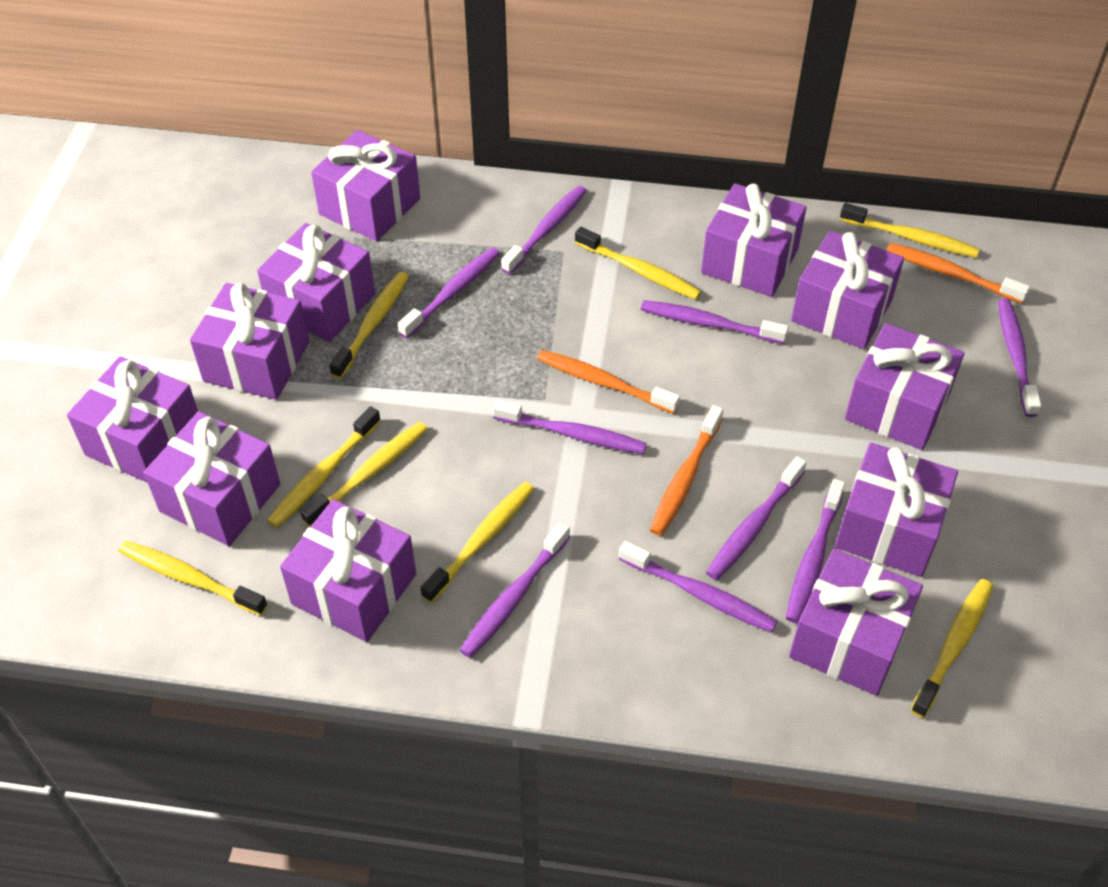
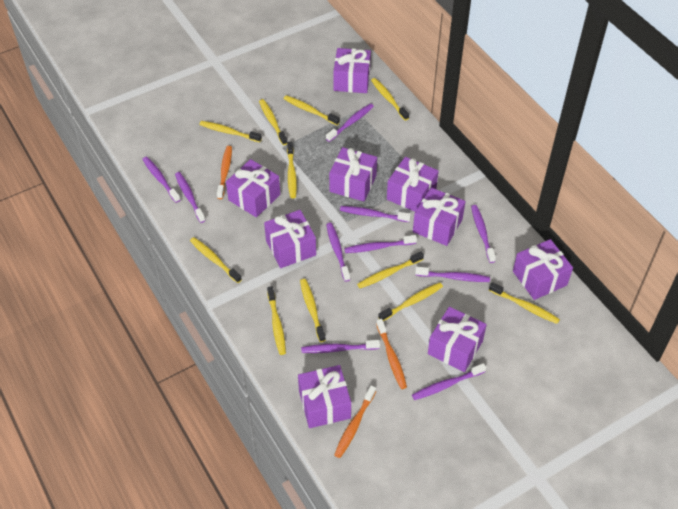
purple gift: [67,356,198,482] [144,411,281,546] [190,283,309,400] [257,223,375,342] [280,499,416,642] [311,130,420,241] [701,183,807,297] [789,548,923,696] [791,230,904,349] [835,443,958,577] [845,323,964,450] = 11 -> [226,159,280,217] [264,210,316,268] [298,365,351,428] [329,147,377,201] [333,48,371,93] [387,157,438,212] [413,188,465,246] [428,307,487,372] [513,239,573,300] = 9
purple toothbrush: [398,247,500,339] [460,522,570,658] [493,400,647,454] [501,186,587,274] [619,541,778,633] [641,300,789,344] [706,456,807,580] [786,479,845,623] [998,298,1041,417] = 9 -> [142,157,180,203] [175,172,206,223] [301,340,380,353] [326,103,374,142] [326,223,350,282] [340,206,411,222] [344,235,417,253] [412,363,486,400] [415,267,490,282] [471,205,496,263] = 10
yellow toothbrush: [119,541,268,615] [267,406,381,528] [300,422,428,527] [329,272,409,379] [421,482,534,603] [575,227,702,300] [840,203,980,258] [911,579,993,718] = 8 -> [190,237,242,283] [199,121,262,142] [259,99,287,145] [267,286,286,355] [284,95,340,125] [287,142,297,198] [300,279,326,342] [357,251,424,288] [371,78,409,121] [378,282,443,321] [489,282,560,324] = 11

